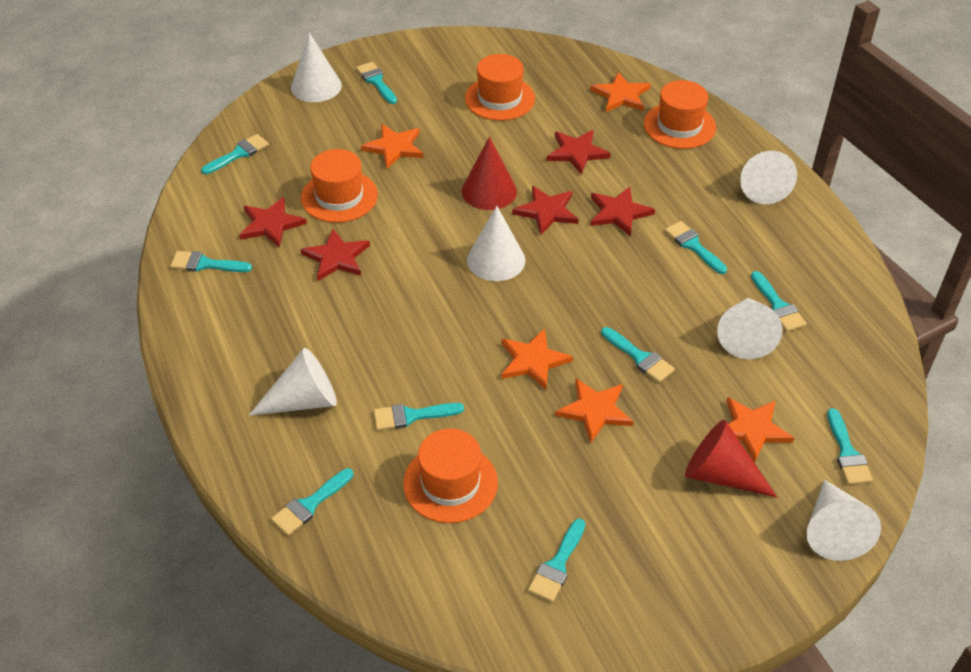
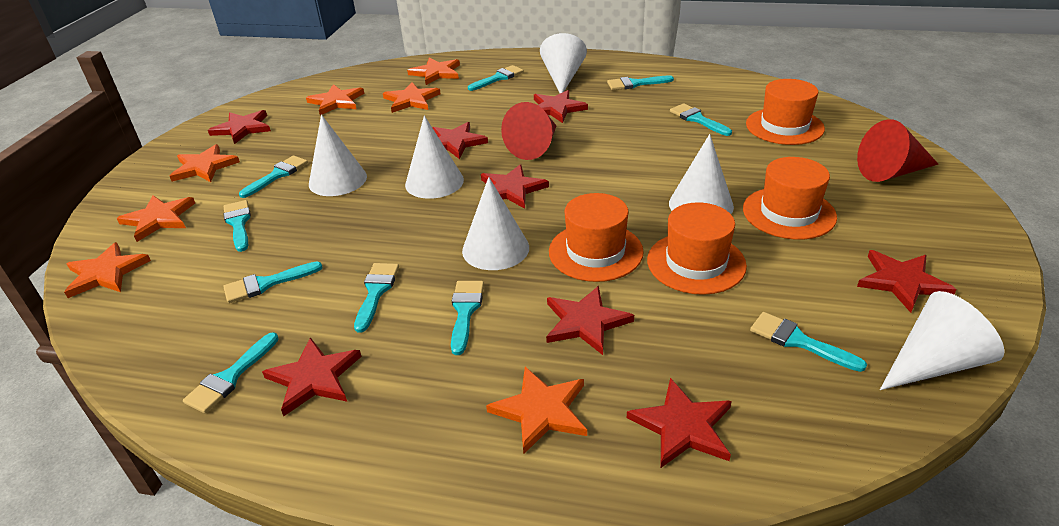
orange star: [361,124,423,169] [501,329,573,390] [555,379,634,443] [590,72,651,112] [726,397,794,463] = 5 -> [64,242,151,298] [116,195,195,242] [170,144,240,182] [306,84,364,115] [383,82,441,113] [407,57,460,85] [486,367,587,454] = 7
red star: [239,197,307,248] [300,229,370,281] [512,185,579,235] [547,130,611,174] [591,187,655,237] = 5 -> [208,110,271,144] [262,337,362,416] [432,122,488,159] [481,164,549,209] [534,90,588,123] [546,286,634,355] [627,378,732,468] [857,250,957,313] = 8

